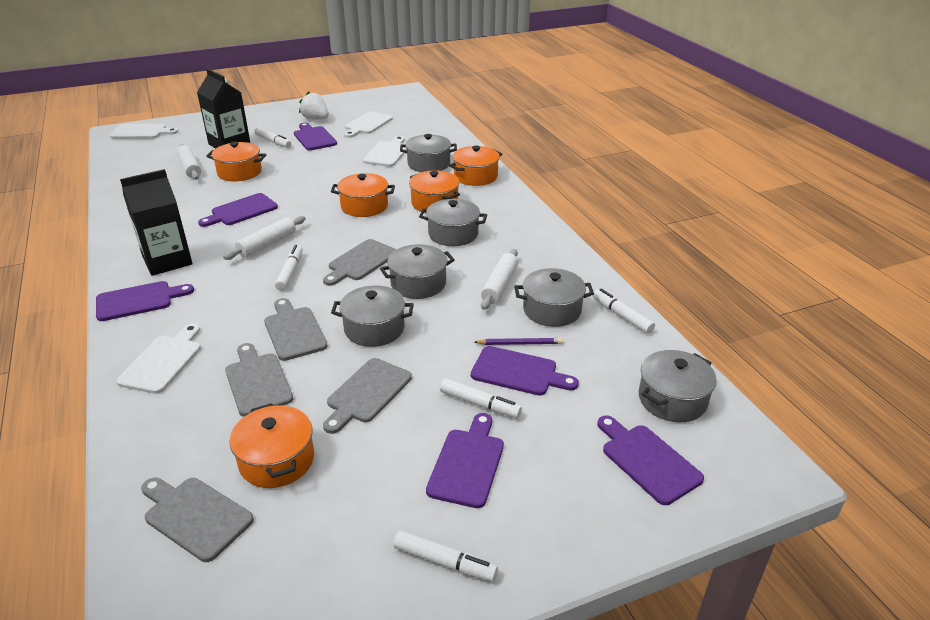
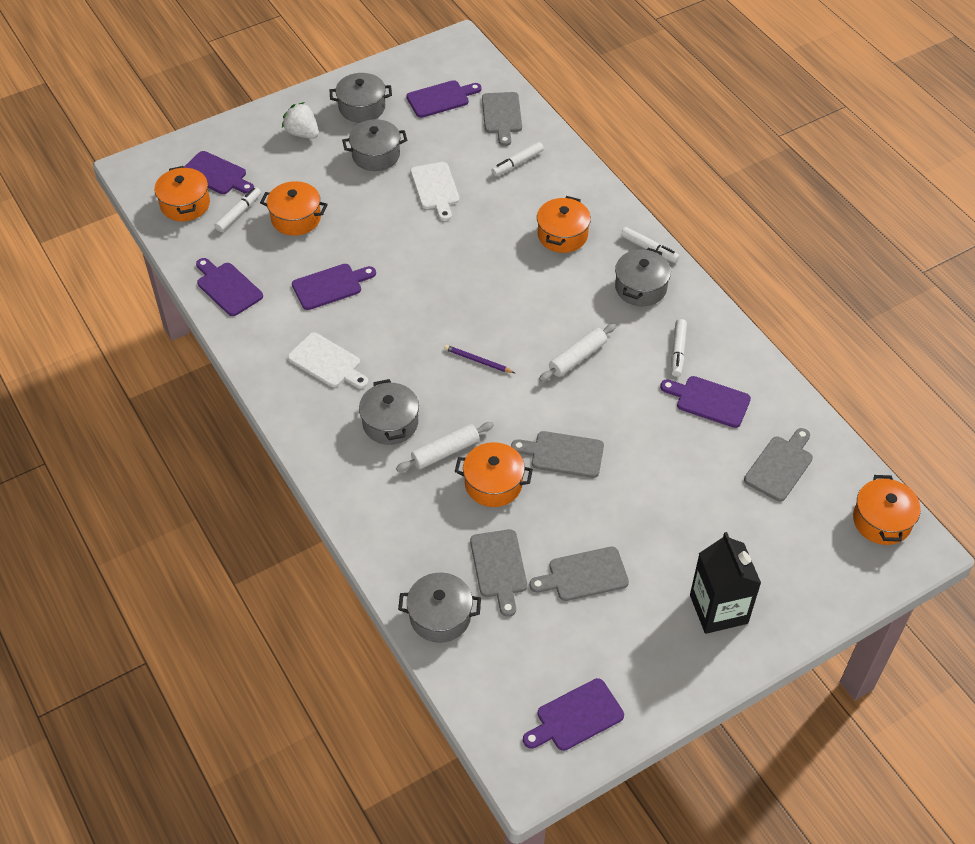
black carton: [120,169,192,276] [197,69,250,149] = 2 -> [690,532,761,634] = 1
grey pot: [331,285,414,347] [380,244,455,299] [400,134,457,172] [419,199,487,246] [514,268,594,327] [639,350,717,422] = 6 -> [330,73,392,123] [342,119,407,171] [359,379,419,445] [398,573,481,643] [615,248,671,306] = 5
white cutting board: [110,124,179,139] [116,324,201,394] [344,111,393,138] [363,136,407,167] = 4 -> [288,333,368,389] [410,162,459,221] = 2
white marker: [255,127,291,148] [275,245,303,291] [393,530,498,582] [440,378,522,418] [593,289,655,334] = 5 -> [215,187,261,232] [491,142,544,176] [621,227,680,263] [671,319,687,377] = 4
white rolling pin: [177,144,201,180] [223,216,306,260] [481,249,518,310] = 3 -> [396,422,494,472] [539,323,616,382] = 2

